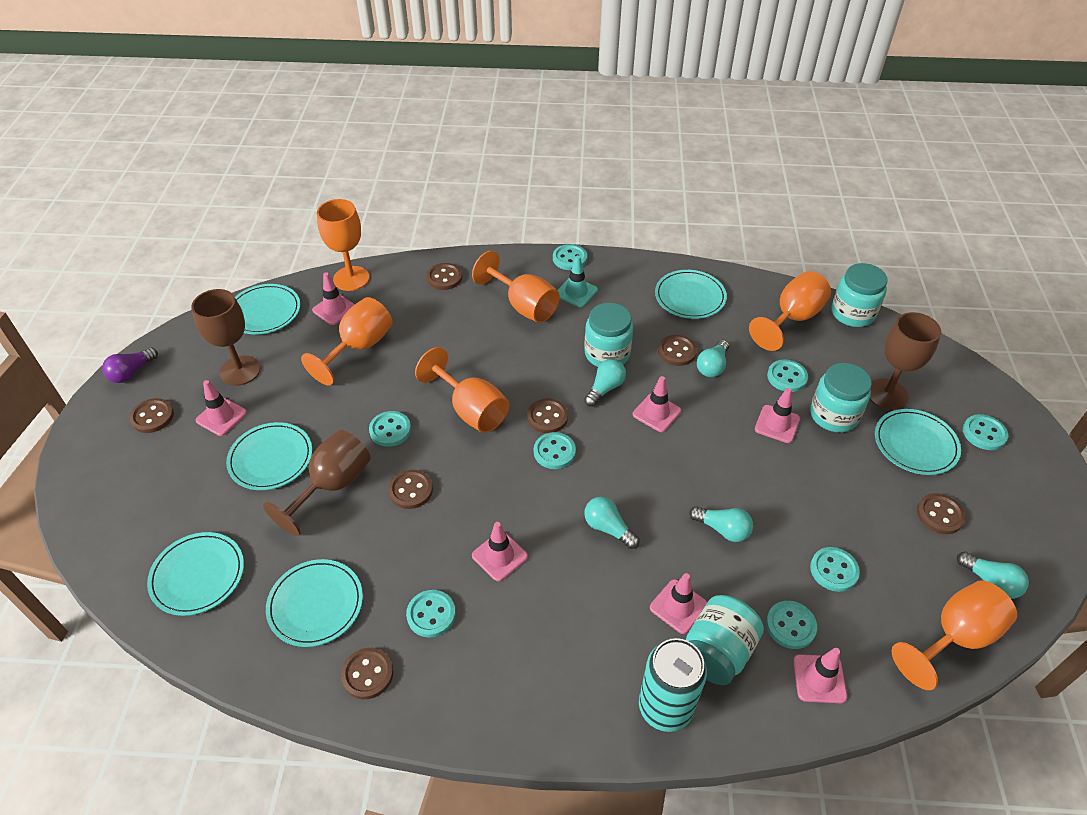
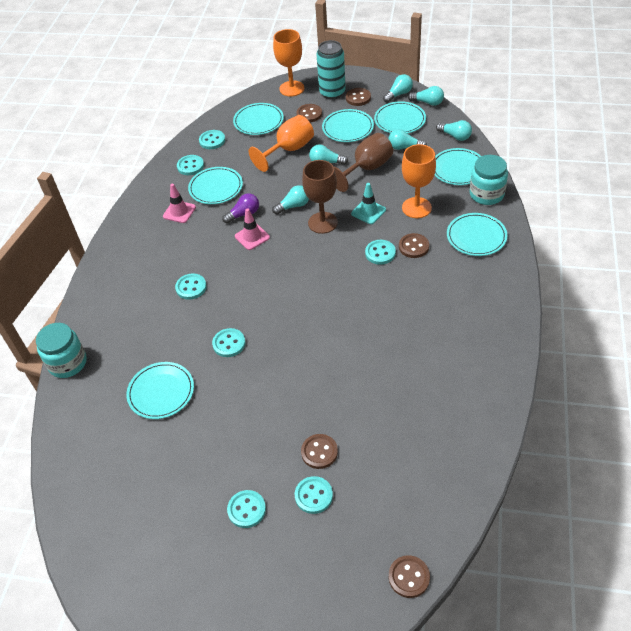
brown button: [130,398,174,433] [341,648,393,699] [388,470,433,509] [427,263,462,290] [527,399,568,433] [658,335,697,366] [917,493,965,534] = 7 -> [296,104,322,122] [301,434,338,469] [346,88,371,106] [389,555,430,598] [399,233,429,258] = 5
brown goblet: [191,289,260,386] [263,430,371,536] [870,312,941,410] = 3 -> [302,160,338,234] [334,133,393,192] = 2
orange goblet: [301,297,392,385] [317,199,369,291] [415,347,509,433] [472,251,560,323] [749,271,831,351] [892,580,1017,690] = 6 -> [249,115,314,172] [273,29,304,97] [402,144,436,218] = 3
pink traffic cone: [196,380,247,436] [312,272,355,325] [472,522,528,581] [633,376,681,432] [650,573,707,634] [755,388,800,443] [793,648,847,703] = 7 -> [163,184,196,223] [235,208,270,250] = 2
turquoise button: [369,411,411,447] [406,590,456,637] [534,432,576,469] [553,244,587,270] [766,601,817,649] [767,359,808,392] [810,547,860,592] [963,414,1008,450] = 8 -> [175,273,207,300] [177,155,204,175] [199,130,225,149] [212,328,245,357] [227,490,266,528] [295,476,333,514] [365,240,396,265] = 7
turquoise jar: [584,303,633,367] [686,595,764,685] [810,363,872,432] [831,263,888,327] = 4 -> [36,323,87,378] [470,155,508,205] = 2
turquoise light bulb: [584,359,626,407] [584,497,639,549] [689,506,753,542] [697,340,729,377] [957,551,1029,599] = 5 -> [272,185,309,215] [309,144,348,165] [383,74,413,103] [389,129,427,150] [408,86,444,106] [436,120,472,141] = 6
turquoise plate: [147,532,244,616] [226,422,312,490] [235,284,300,335] [266,559,363,647] [655,270,727,319] [875,409,961,475] = 6 -> [126,362,194,419] [188,167,243,204] [233,103,284,135] [322,109,374,142] [374,101,426,134] [435,148,481,185] [447,213,508,256] = 7

